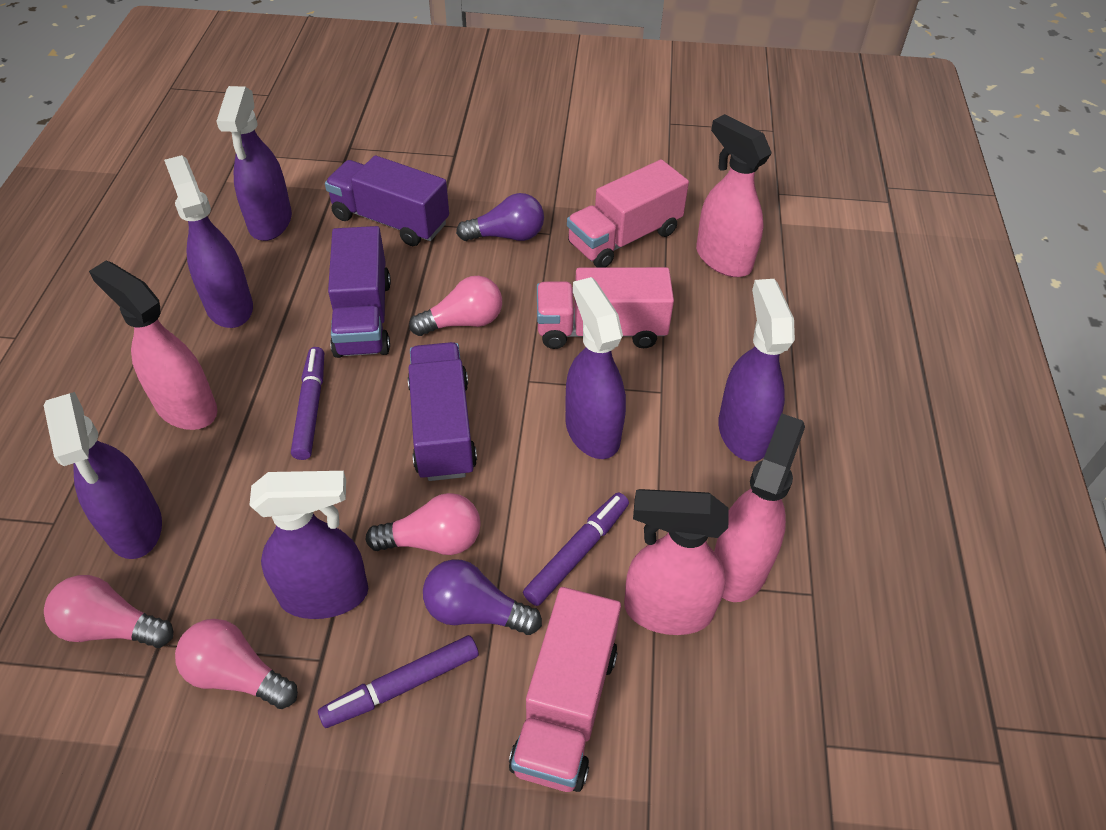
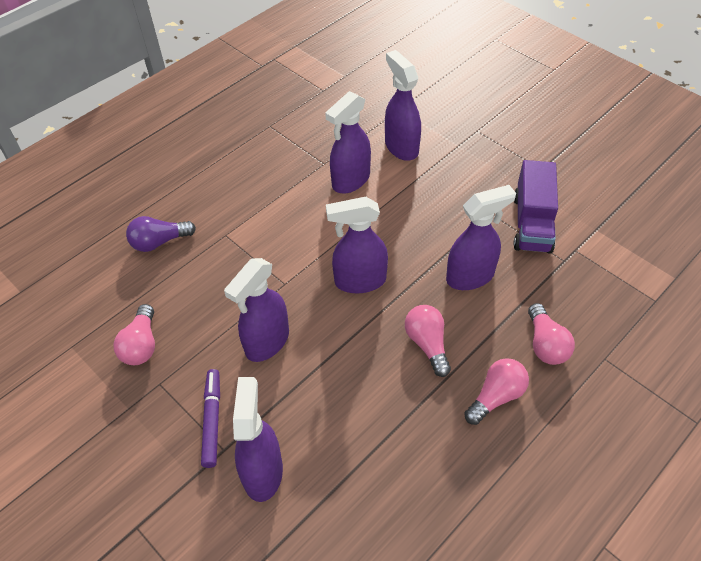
pink spray bottle: [89,261,217,430] [624,489,729,635] [696,114,772,277] [714,413,805,602] = 4 -> none = 0
pink truck: [509,587,621,792] [537,267,674,349] [567,160,689,268] = 3 -> none = 0
purple light bulb: [423,559,542,635] [456,193,544,241] = 2 -> [126,216,196,252] = 1
purple marker: [291,347,324,460] [318,635,479,728] [523,492,629,606] = 3 -> [201,369,220,468] = 1
purple truck: [325,155,449,246] [328,226,391,358] [408,342,477,481] = 3 -> [513,160,558,254] = 1

